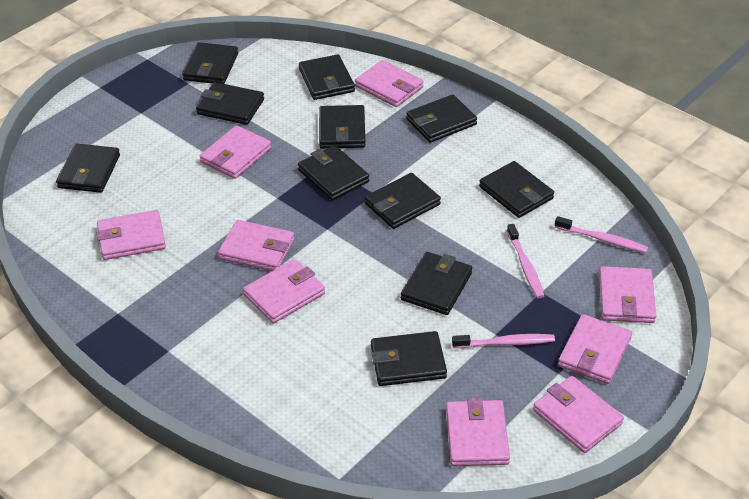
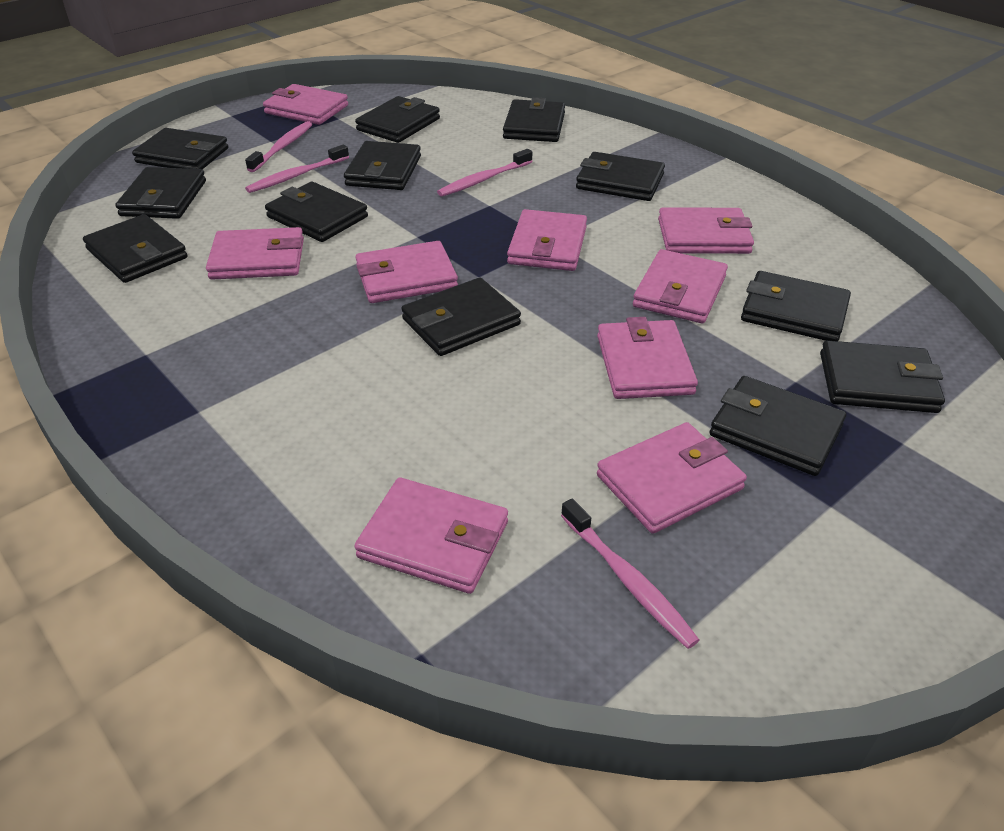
black wallet: [56,144,120,193] [182,42,238,84] [196,82,264,125] [298,145,369,200] [299,54,355,100] [319,105,366,149] [365,173,441,229] [371,331,447,386] [401,252,472,315] [406,94,477,143] [479,161,554,218] = 11 -> [83,214,188,283] [115,167,206,219] [132,128,228,169] [265,181,368,242] [344,141,421,190] [355,96,440,143] [401,277,521,356] [503,97,565,142] [576,152,665,201] [710,376,846,476] [741,271,851,341] [820,340,945,413] = 12
pink toothbrush: [452,334,555,348] [507,224,544,299] [555,216,648,253] = 3 -> [245,121,312,172] [245,145,349,193] [437,149,532,197] [561,498,699,649] = 4

